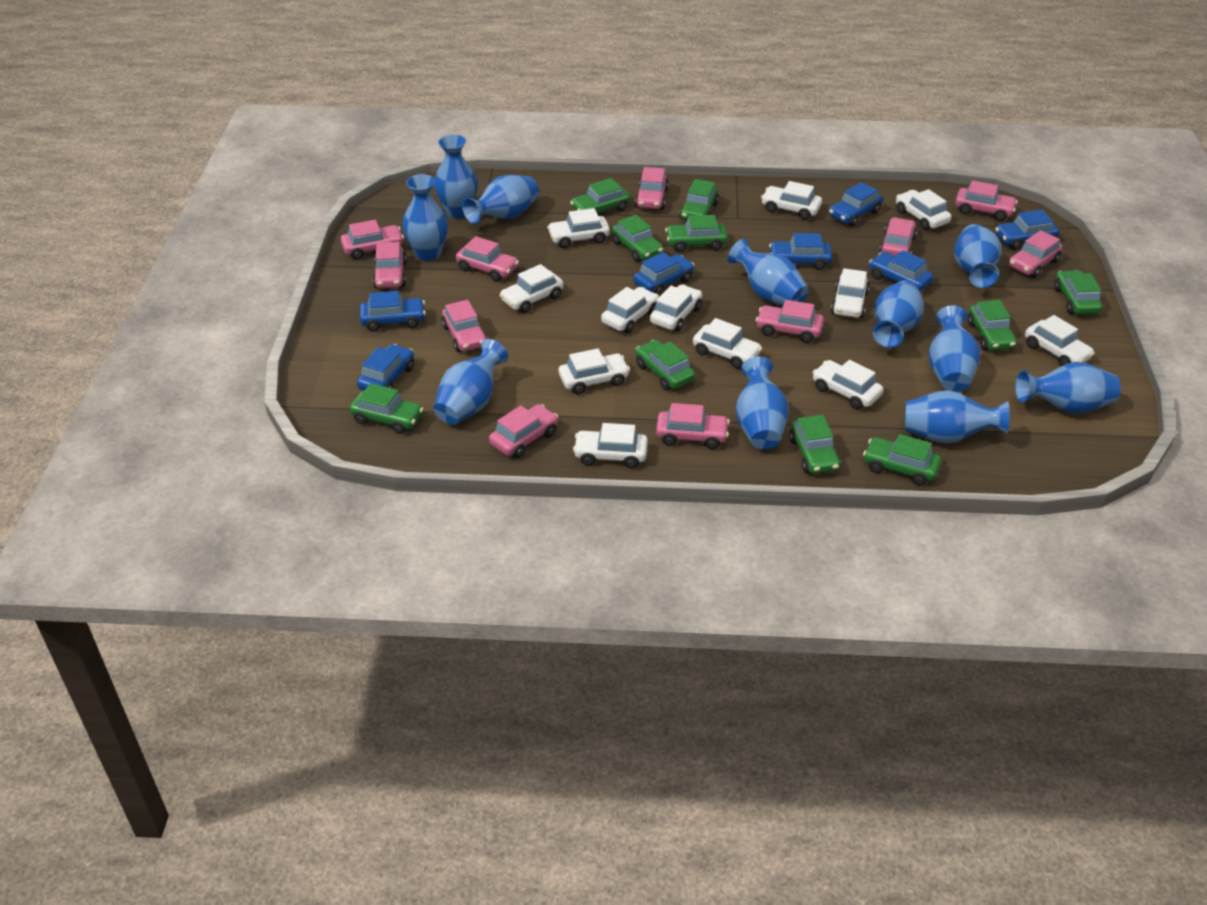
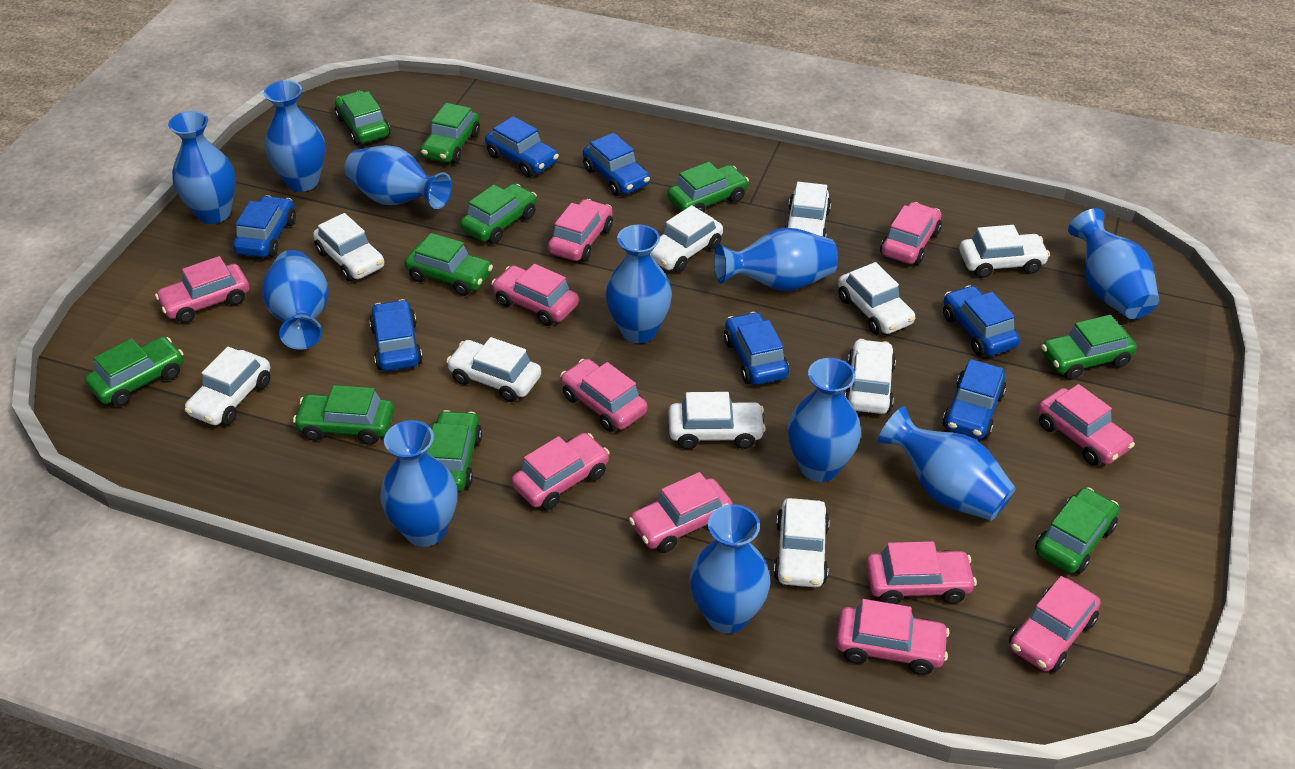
white car: [500,264,564,313] [547,208,610,248] [559,348,630,394] [573,423,648,468] [601,287,659,333] [650,284,702,331] [693,318,762,369] [761,181,822,220] [812,360,883,410] [831,268,869,318] [896,189,951,230] [1025,315,1095,366] = 12 -> [185,347,270,425] [313,213,385,281] [446,337,541,402] [650,205,723,273] [669,392,766,449] [773,498,830,587] [785,182,831,237] [838,262,915,335] [845,339,896,414] [960,225,1050,278] = 10

